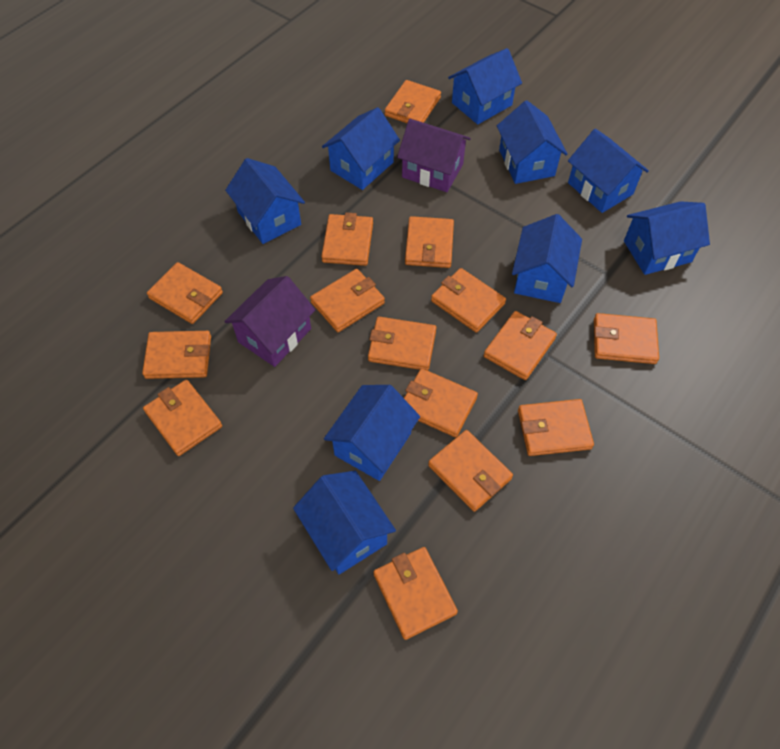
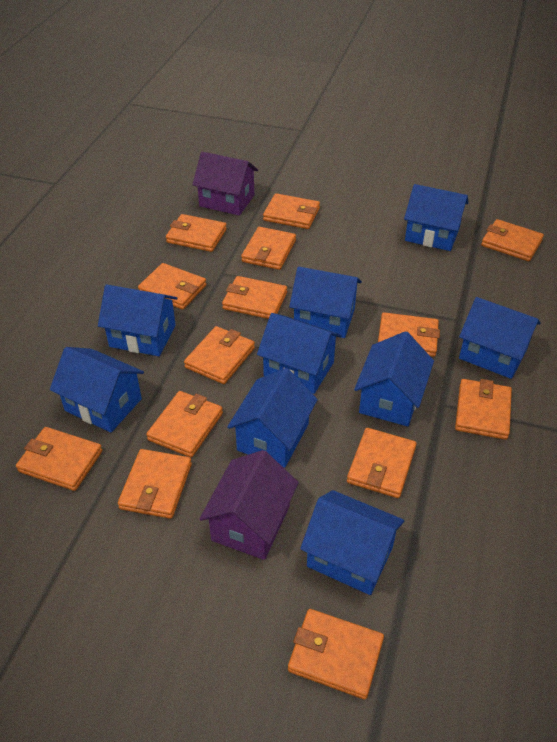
orange wallet: [142,331,211,379] [143,380,222,456] [147,262,223,324] [310,269,385,332] [321,212,373,266] [368,317,436,371] [374,547,458,640] [385,80,441,123] [404,369,478,437] [405,216,454,268] [428,430,513,512] [431,268,506,332] [484,311,557,380] [518,399,594,456] [594,313,659,364] = 15 -> [16,427,102,491] [118,449,192,519] [138,263,206,310] [146,391,223,457] [166,214,227,252] [184,326,255,384] [222,276,287,319] [241,227,296,270] [263,193,320,229] [288,609,384,700] [347,428,417,498] [378,312,440,357] [455,379,512,440] [481,219,544,261] = 14

